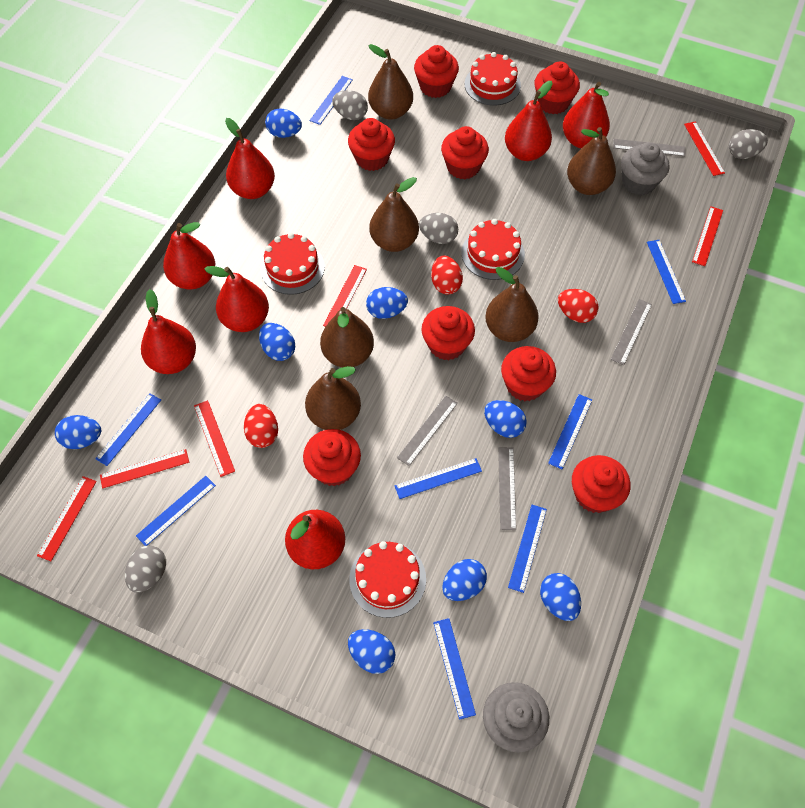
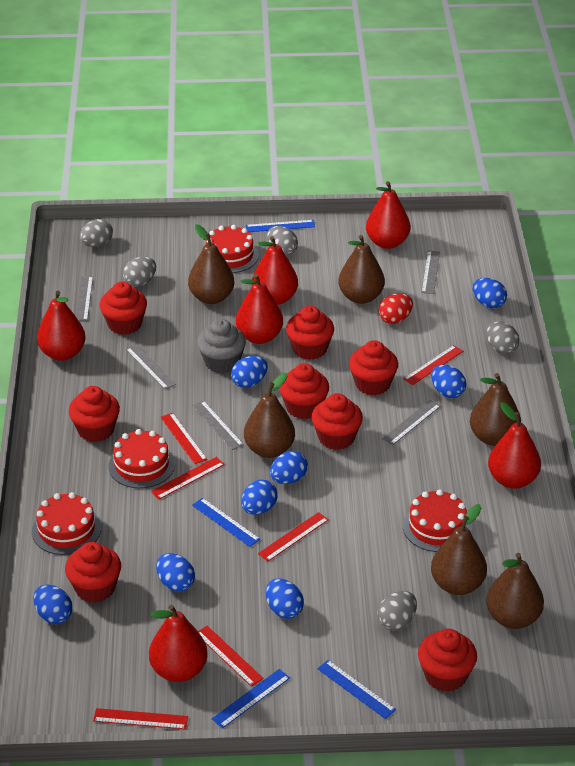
blue ruler: [95,393,161,466] [136,476,216,546] [309,76,353,125] [394,458,482,499] [433,618,476,720] [508,505,547,593] [548,394,592,469] [647,240,686,304] = 8 -> [192,498,260,547] [212,669,290,728] [246,220,315,232] [317,660,396,719] = 4
grey cupcake: [483,682,549,752] [621,142,669,195] = 2 -> [197,319,246,373] = 1
grey egg: [125,545,166,593] [332,90,368,120] [419,213,458,244] [729,129,768,159] = 4 -> [80,219,113,247] [123,257,156,287] [267,226,298,256] [377,591,417,631] [486,321,520,354] = 5
grey ruler: [397,396,458,466] [498,447,516,530] [610,299,652,365] [613,139,685,156] = 4 -> [75,276,93,321] [126,344,176,389] [192,401,244,450] [382,400,441,445] [421,250,440,294] = 5
red egg: [244,404,278,448] [431,256,463,295] [558,289,598,323] = 3 -> [379,293,413,324] = 1
red pear: [141,289,196,374] [163,222,215,290] [204,266,269,332] [225,118,275,199] [285,510,345,569] [505,81,553,161] [563,82,610,148] = 7 -> [37,291,86,361] [149,605,208,682] [236,274,283,344] [252,236,298,305] [366,181,410,249] [488,402,541,489] = 6

